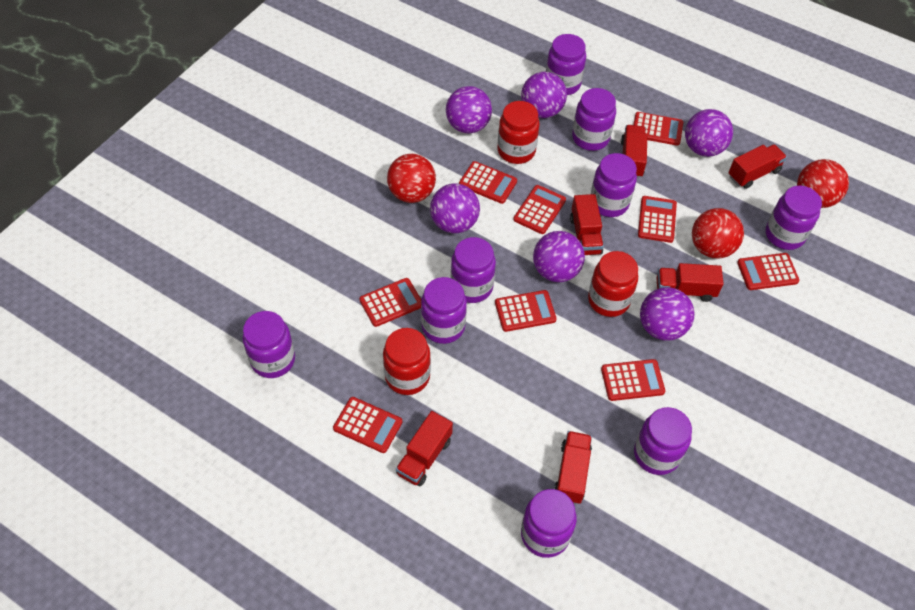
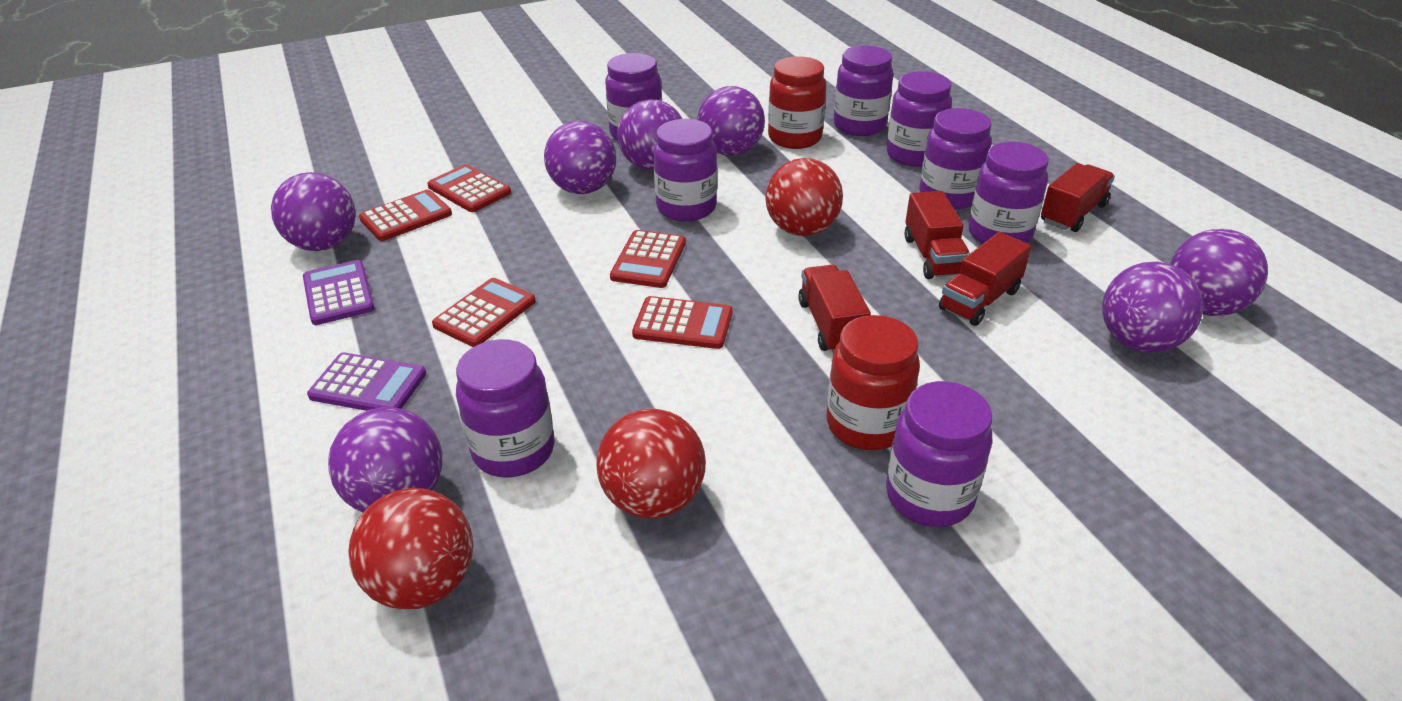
purple ball: [430,183,480,233] [446,86,492,133] [521,72,567,118] [533,231,585,282] [640,287,695,341] [685,109,733,157] = 6 -> [271,172,356,251] [328,407,443,512] [544,121,616,194] [617,99,682,170] [697,86,765,156] [1102,262,1203,353] [1170,229,1268,316] = 7
purple calculator: none = 0 -> [303,260,375,325] [307,352,426,411] = 2
purple jar: [243,311,295,378] [421,277,467,344] [451,237,496,303] [521,489,577,558] [546,34,586,95] [572,88,616,151] [591,153,637,217] [634,407,692,475] [766,186,822,250] = 9 -> [456,339,555,478] [605,53,662,141] [654,119,717,222] [834,46,893,136] [886,71,952,167] [886,381,992,527] [919,108,992,210] [969,142,1049,244] = 8
red calculator: [333,397,402,453] [360,278,421,327] [459,161,517,204] [495,290,557,332] [513,185,566,234] [601,359,665,401] [633,112,683,146] [638,196,677,243] [737,253,799,290] = 9 -> [359,190,452,241] [427,164,511,212] [432,278,536,347] [610,230,686,288] [632,296,732,349] = 5
red jar: [383,328,431,395] [497,101,540,164] [588,251,638,317] = 3 -> [768,56,826,149] [827,315,920,450] = 2
red truck: [396,411,453,487] [554,431,592,504] [570,194,604,255] [621,125,647,178] [656,263,724,302] [728,144,787,189] = 6 -> [798,265,871,353] [905,191,970,279] [939,232,1031,326] [1041,163,1115,232] = 4

